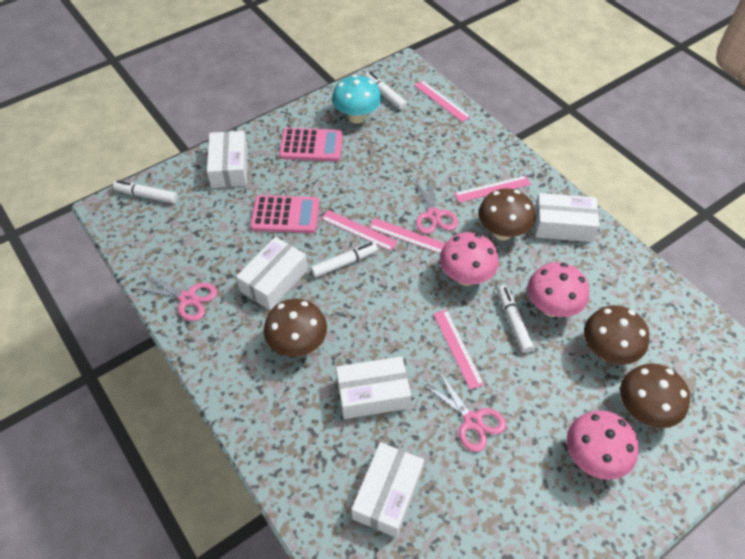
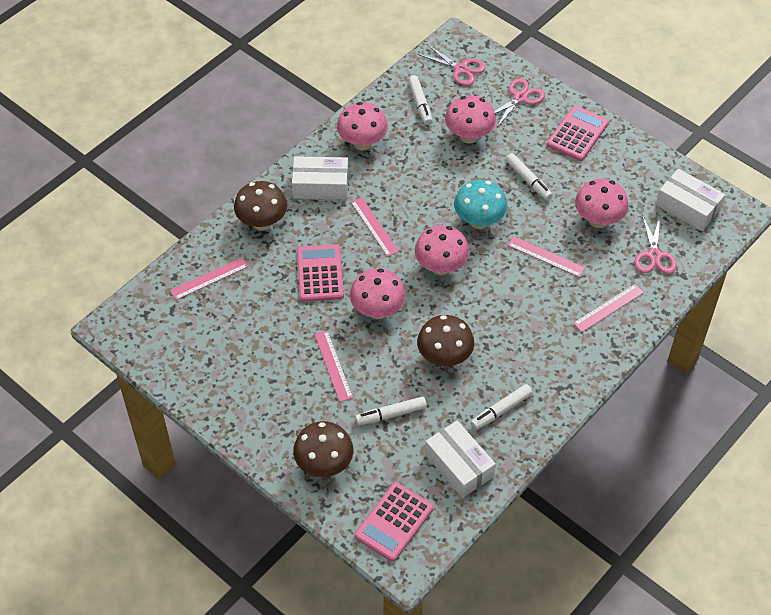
brown mushroom: [264,299,327,357] [478,188,535,241] [584,305,650,364] [620,364,690,428] = 4 -> [234,181,287,230] [293,421,353,477] [417,315,474,367] = 3
pink calculator: [250,195,320,233] [279,128,343,161] = 2 -> [297,244,344,302] [355,482,434,562] [547,106,609,161] = 3
pink mushroom: [440,232,499,286] [527,262,589,317] [567,410,639,480] = 3 -> [337,102,388,150] [350,268,406,319] [415,225,469,275] [445,95,496,144] [575,179,629,228] = 5
white box: [207,131,248,188] [236,237,308,310] [336,356,411,419] [351,442,424,538] [534,193,599,242] = 5 -> [292,156,349,200] [425,420,496,498] [656,169,725,231] = 3

